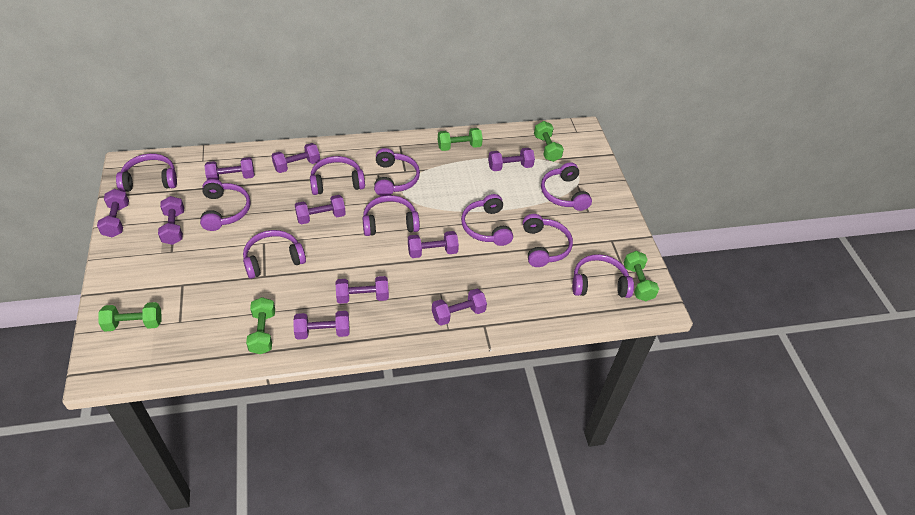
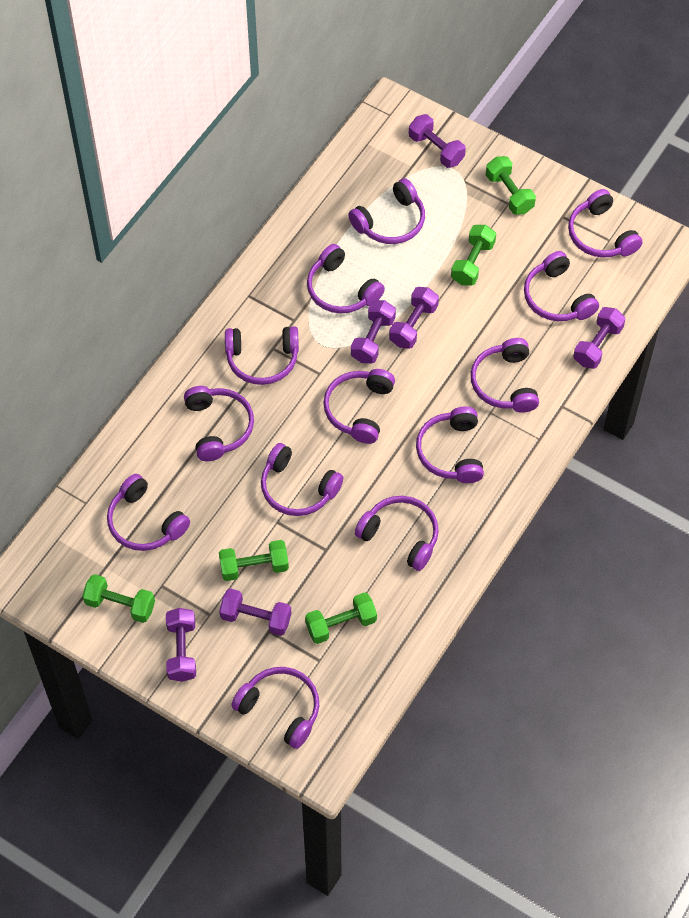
purple dumbbell: [97,189,129,237] [158,196,184,245] [204,157,254,180] [271,143,320,173] [293,311,350,340] [295,195,346,224] [336,276,389,304] [408,231,459,258] [432,289,487,326] [488,148,535,171] = 10 -> [166,608,196,682] [219,588,291,636] [351,300,396,363] [389,287,439,349] [409,114,466,168] [573,307,626,369] = 6
purple headphones: [116,154,177,192] [200,179,251,231] [243,230,306,279] [310,156,365,195] [363,195,420,236] [374,148,420,196] [461,194,513,246] [523,214,573,267] [541,162,592,211] [572,254,634,298] = 10 -> [107,474,190,551] [184,386,254,461] [225,326,299,385] [231,667,319,749] [261,443,344,516] [307,244,385,313] [323,369,395,444] [348,178,425,244] [355,496,439,571] [416,406,484,483] [471,338,539,413] [524,251,599,321] [568,189,643,258] = 13

